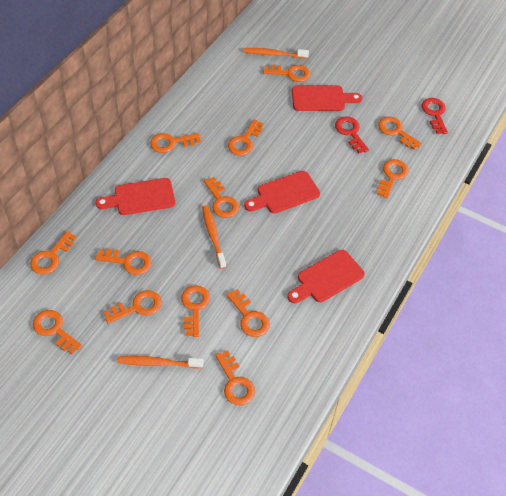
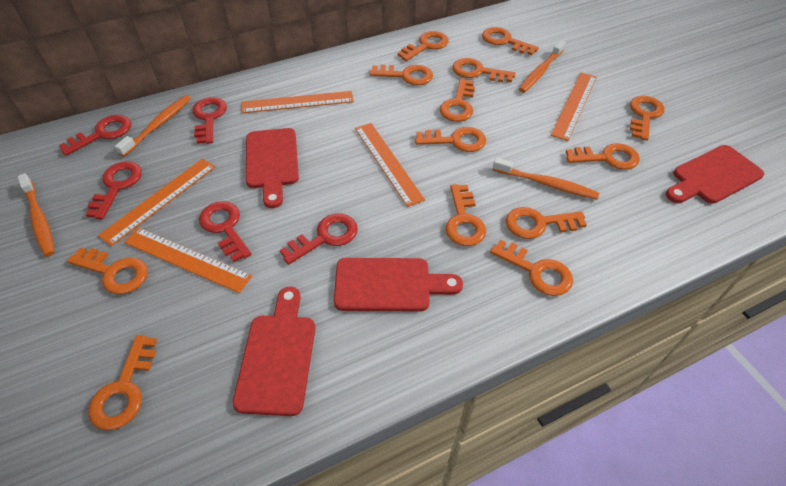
orange ruler: none = 0 -> [98,159,215,246] [124,228,252,293] [241,91,354,113] [355,123,425,207] [551,72,597,141] = 5
orange toothbrush: [117,356,204,368] [202,205,226,269] [243,48,309,59] = 3 -> [17,173,55,257] [115,95,191,157] [493,158,599,200] [519,40,565,93] = 4
red key: [335,116,369,153] [422,98,448,134] = 2 -> [59,115,131,156] [86,161,142,220] [192,97,227,144] [199,201,251,262] [280,214,358,265] = 5

